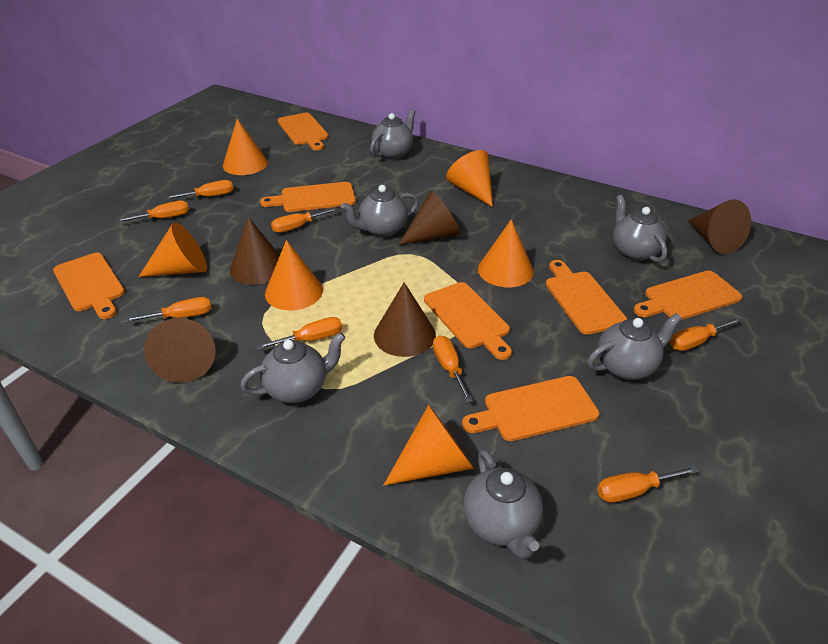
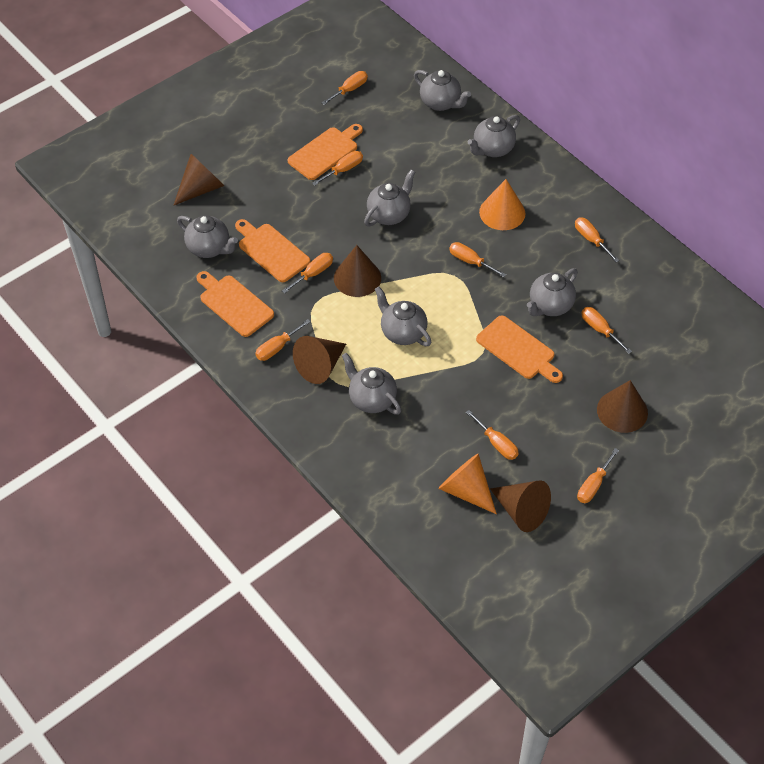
grey teapot: [240,332,346,403] [341,185,419,237] [370,109,416,160] [463,450,543,559] [587,313,682,380] [613,195,667,263] = 6 -> [177,215,238,258] [342,353,401,414] [364,170,415,226] [375,287,431,346] [414,70,471,111] [468,115,520,157] [527,268,578,316] = 7
orange cone: [139,222,207,277] [223,119,268,175] [265,240,323,311] [384,405,474,485] [446,150,493,207] [478,219,534,288] = 6 -> [438,454,497,514] [479,179,526,230] = 2
orange cutting board: [53,253,125,319] [260,182,356,212] [278,113,328,150] [424,282,512,360] [462,376,599,441] [546,260,627,335] [634,271,742,320] = 7 -> [196,271,274,337] [235,219,310,282] [288,124,363,180] [476,315,563,383] = 4
orange screwdriver: [116,201,189,222] [125,297,212,323] [165,180,233,199] [257,317,342,350] [271,208,338,233] [433,335,473,402] [597,466,698,503] [670,317,741,351] = 8 -> [255,319,311,361] [282,253,333,294] [312,151,363,186] [322,71,368,105] [449,242,506,277] [466,410,519,460] [575,217,619,262] [577,448,619,503] [582,307,632,354] = 9

